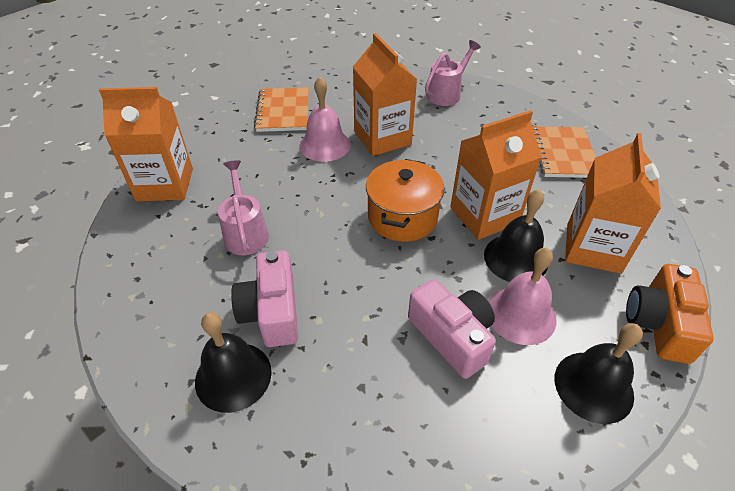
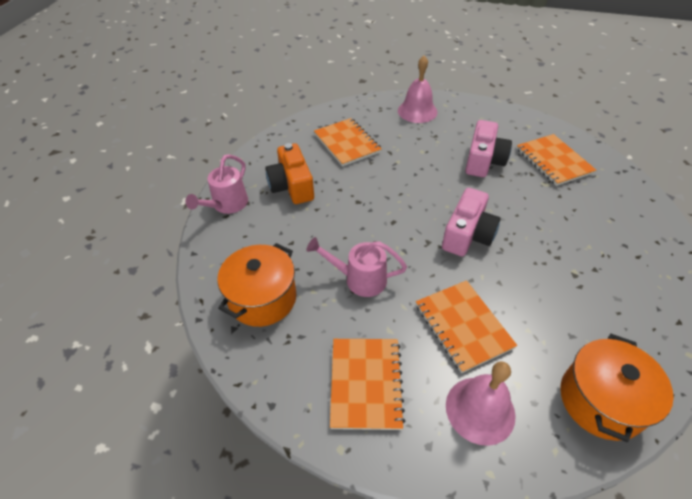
black bell: [195,312,272,413] [484,189,548,282] [555,323,643,424] = 3 -> none = 0
orange carton: [99,87,193,201] [353,33,417,156] [450,110,542,240] [565,133,661,274] = 4 -> none = 0
orange notebook: [254,87,309,132] [532,126,596,178] = 2 -> [314,118,382,167] [330,339,405,430] [416,280,518,373] [517,134,596,186] = 4
orange pot: [366,159,445,242] = 1 -> [217,243,297,327] [560,334,674,442] = 2

